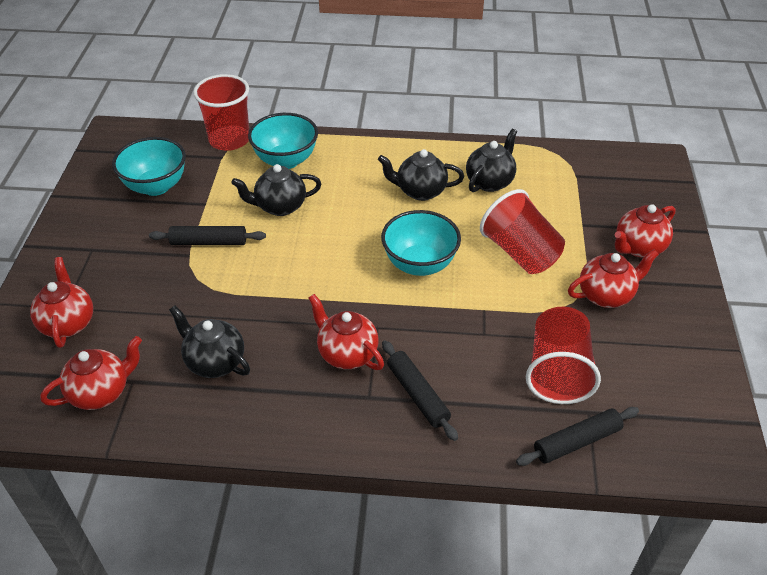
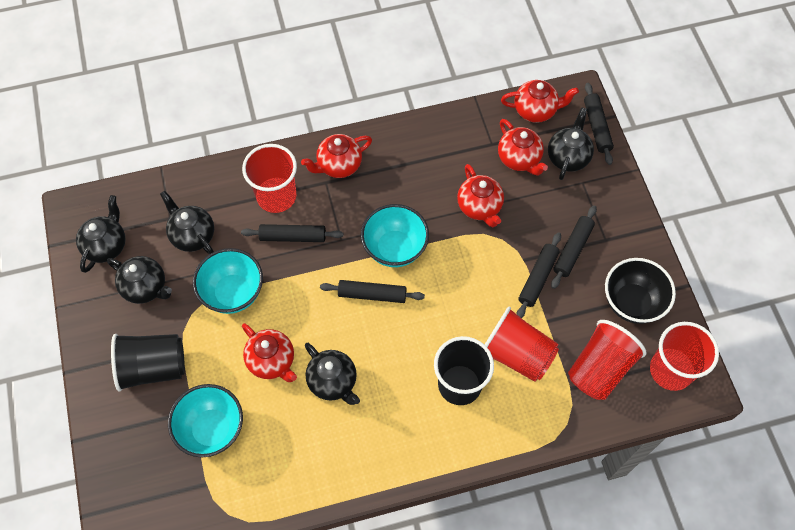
black bowl: none = 0 -> [605,258,676,324] = 1
black cup: none = 0 -> [111,334,185,392] [434,336,494,405] = 2
black rolling pin: [149,226,266,245] [382,341,458,441] [516,407,639,466] = 3 -> [241,224,343,242] [320,280,425,303] [516,232,561,318] [551,205,597,289] [584,83,614,165] = 5
black teapot: [169,305,250,378] [231,164,321,216] [378,149,464,201] [466,129,517,192] = 4 -> [76,195,126,273] [107,256,172,304] [160,191,214,254] [305,343,360,405] [548,108,594,180] = 5
red cup: [193,74,249,151] [480,189,565,274] [526,307,601,404] = 3 -> [242,144,297,213] [484,306,559,382] [568,320,646,400] [650,322,719,391] = 4

